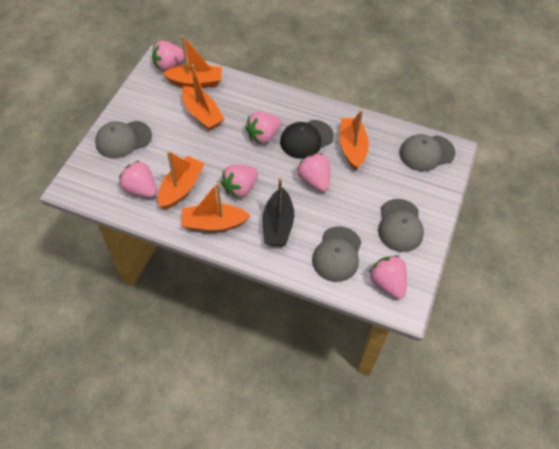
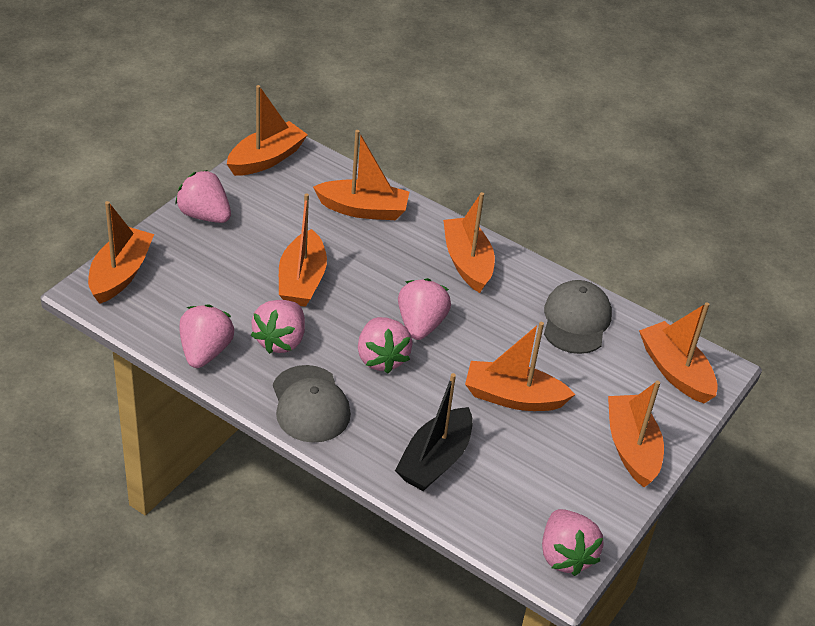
black cap: [280,120,334,159] = 1 -> none = 0
grey cap: [95,121,152,159] [312,226,361,282] [378,199,424,252] [399,134,455,172] = 4 -> [273,365,351,443] [544,280,612,354] = 2
orange boat: [158,151,205,210] [163,36,222,88] [181,183,251,232] [182,64,224,131] [340,110,369,171] = 5 -> [88,201,154,304] [227,85,308,176] [279,193,327,307] [313,130,409,220] [443,192,495,293] [465,322,575,411] [608,381,664,487] [639,302,718,404] = 8

